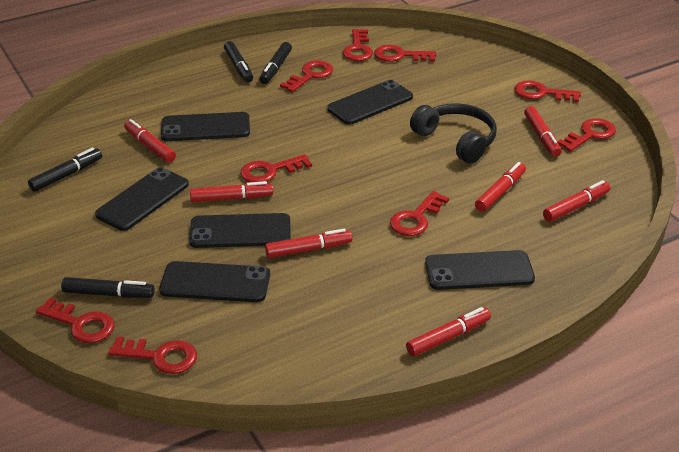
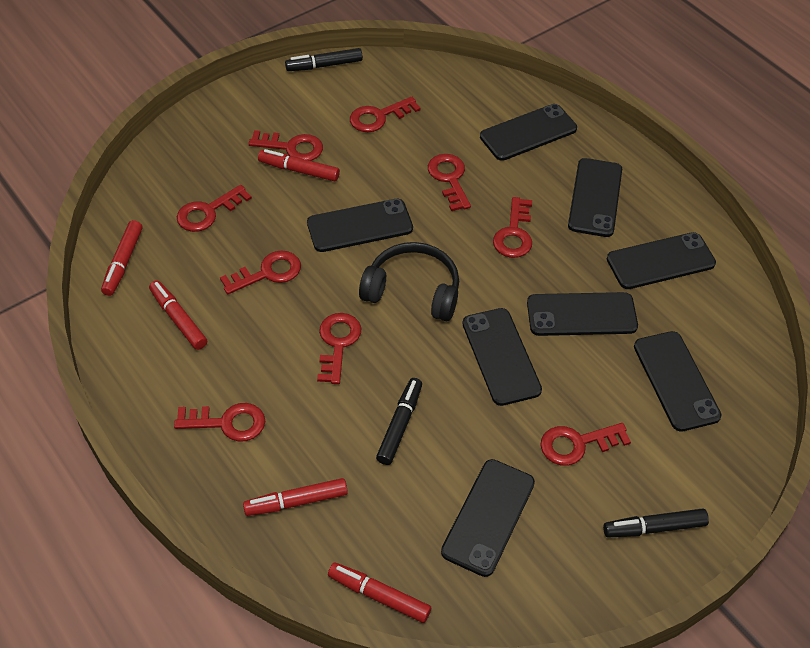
black marker: [28,148,102,192] [61,277,155,298] [224,41,253,82] [259,42,292,84] = 4 -> [285,48,363,71] [376,378,422,465] [603,508,709,538] = 3
black phone: [95,167,189,231] [159,261,270,302] [161,112,250,141] [189,213,291,248] [327,80,413,125] [425,250,535,290] = 6 -> [307,199,413,252] [441,459,535,577] [462,308,542,406] [480,104,577,161] [527,292,638,336] [568,158,622,237] [607,232,716,289] [634,331,721,432] = 8
red marker: [124,119,176,163] [190,181,273,202] [265,229,353,258] [406,307,491,357] [475,162,526,212] [524,106,562,157] [543,180,610,222] = 7 -> [101,220,142,296] [149,280,207,350] [243,478,348,516] [258,149,340,181] [328,563,431,623] = 5

